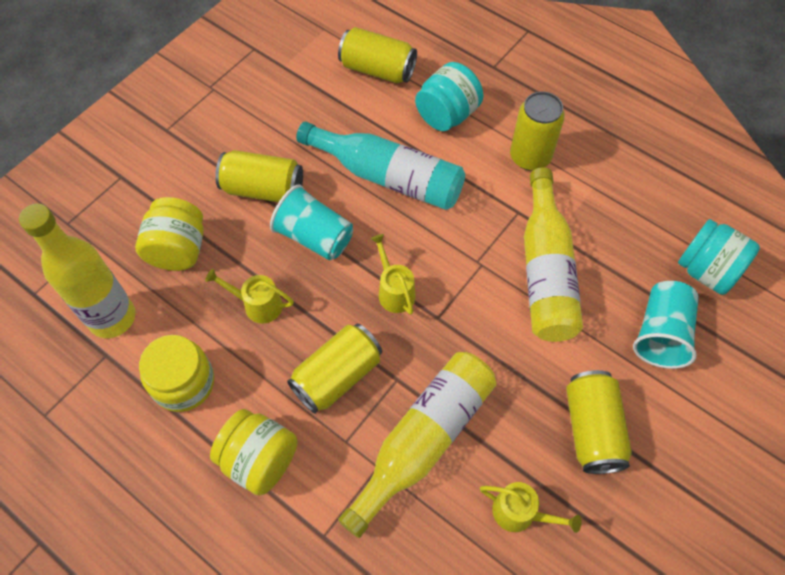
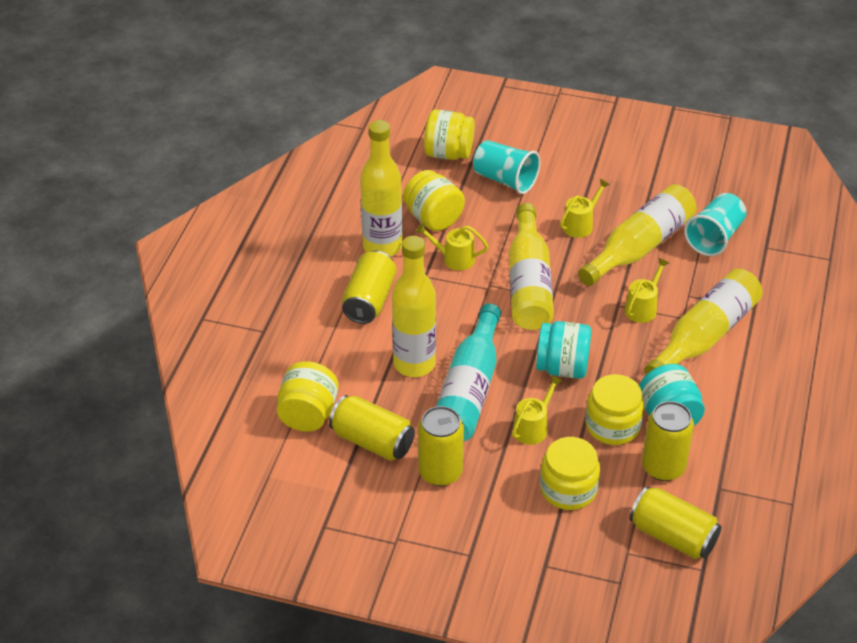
yellow bottle: [19,204,136,338] [338,352,496,538] [524,167,583,342] = 3 -> [360,120,402,257] [392,236,436,377] [509,203,554,330] [578,184,697,286] [644,268,763,375] = 5
yellow jar: [135,197,204,271] [139,335,214,412] [210,409,297,495] = 3 -> [277,361,339,432] [403,170,465,231] [424,109,475,160] [540,437,600,510] [585,374,644,445] = 5
yellow watering can: [205,269,294,324] [370,234,416,315] [480,482,582,533] = 3 -> [416,223,488,271] [512,375,562,445] [560,179,610,238] [625,258,669,323] = 4

